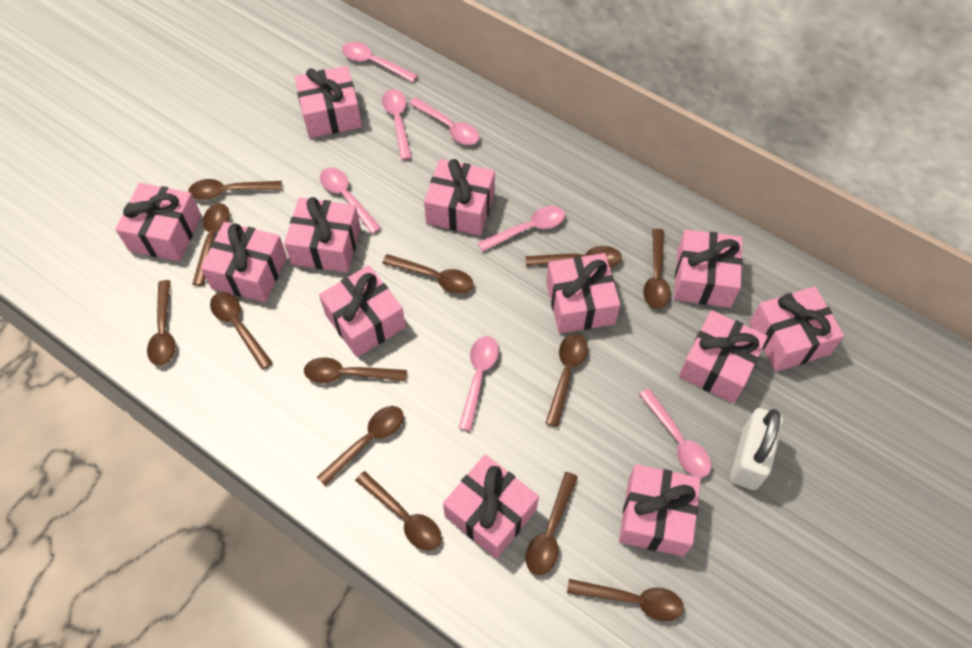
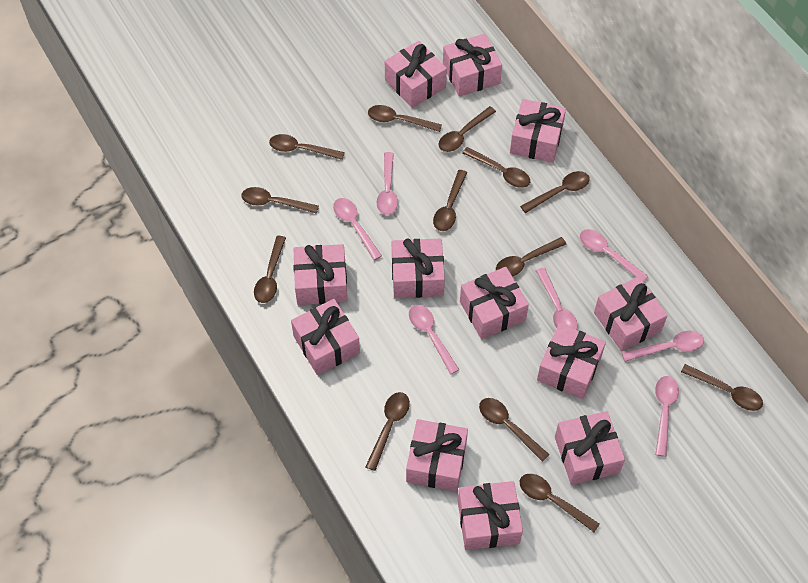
white padlock: [730,408,783,490] = 1 -> none = 0

